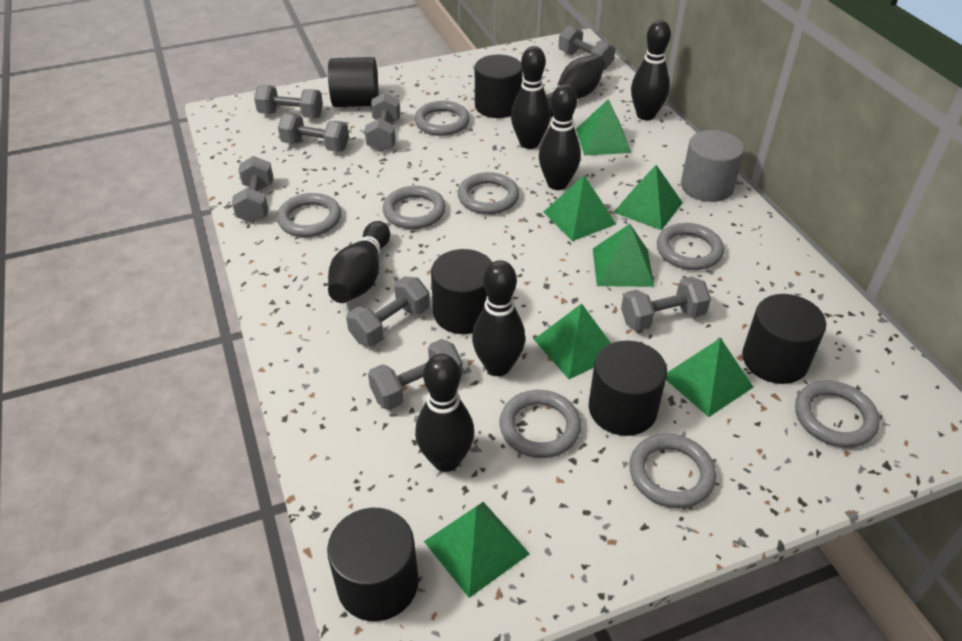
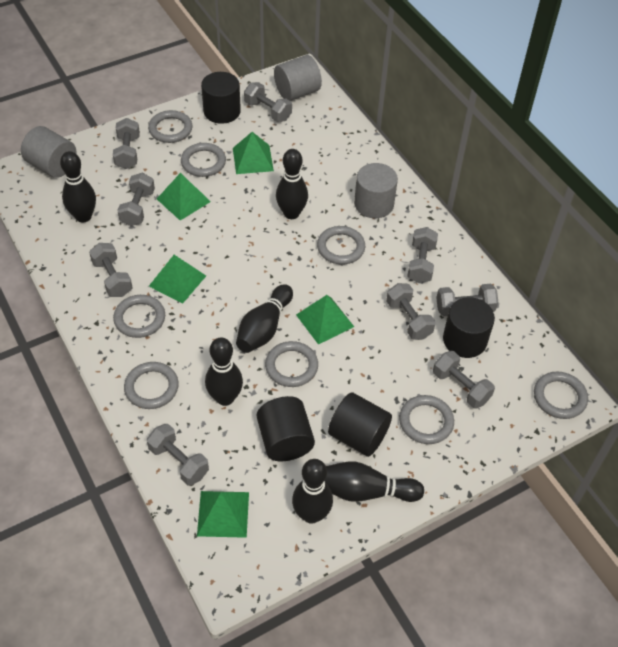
black bowling pin: [328,221,390,303] [415,354,474,472] [472,260,525,376] [511,46,551,149] [539,84,581,190] [546,55,605,117] [631,20,671,121] = 7 -> [60,151,96,223] [205,338,243,406] [236,284,293,353] [276,149,308,219] [292,459,333,524] [325,461,424,502] = 6
black cylinder: [327,507,419,621] [328,57,379,107] [431,249,493,334] [475,55,523,118] [589,340,667,436] [742,294,826,384] = 6 -> [201,72,241,124] [257,396,315,461] [328,393,392,457] [443,297,495,358] = 4
green pyramid: [424,502,530,598] [534,303,611,379] [544,175,616,241] [576,99,631,156] [593,224,654,287] [614,165,683,230] [666,338,754,417] = 7 -> [149,255,206,304] [157,173,211,221] [197,491,249,538] [233,132,274,174] [296,295,354,345] = 5
grey cylinder: [681,130,745,202] = 1 -> [21,126,76,178] [274,55,322,101] [354,163,398,218] = 3
grey dumbbell: [232,156,273,223] [254,85,323,118] [278,113,349,152] [346,276,430,347] [365,92,400,152] [368,339,463,410] [558,25,615,70] [621,277,711,331] = 8 -> [89,243,133,297] [113,118,140,169] [117,173,155,226] [147,424,209,485] [244,82,292,122] [386,283,436,340] [407,227,438,283] [433,351,495,408] [436,284,498,316] = 9

